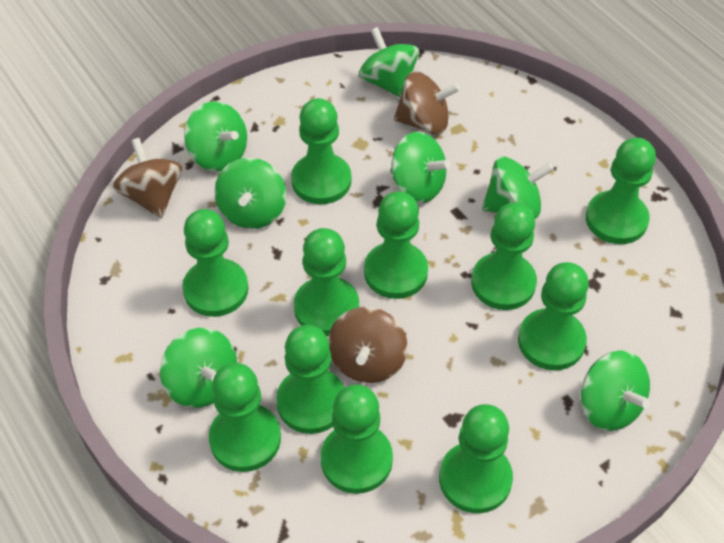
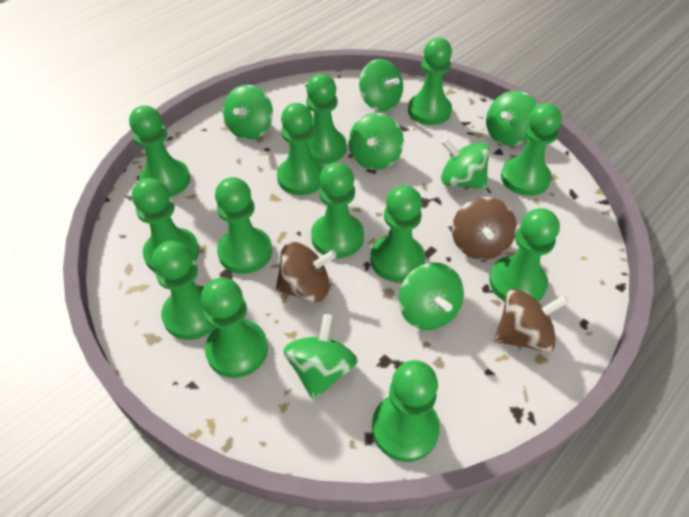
green pawn: [182,209,249,317] [209,363,281,472] [276,325,344,434] [291,98,351,204] [294,228,359,336] [320,384,393,494] [364,191,428,299] [439,404,513,513] [471,202,537,310] [518,262,589,370] [586,138,656,244] = 11 -> [129,106,190,197] [132,178,199,272] [152,241,215,340] [201,278,268,378] [215,177,272,274] [277,103,324,195] [306,74,347,164] [311,162,364,258] [370,185,425,282] [372,360,440,462] [408,38,452,125] [489,208,560,302] [501,103,562,196] = 13

